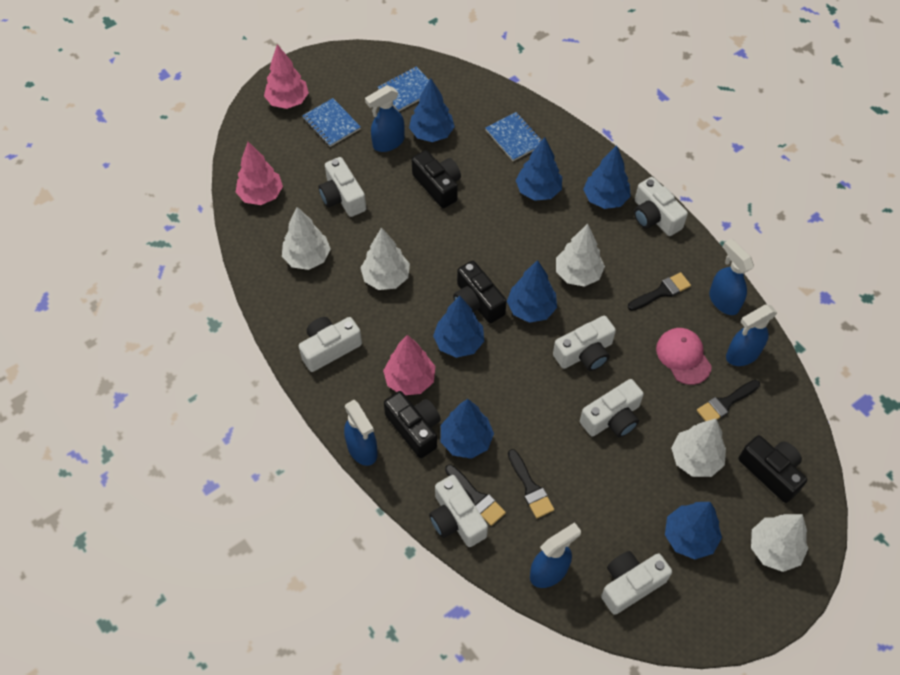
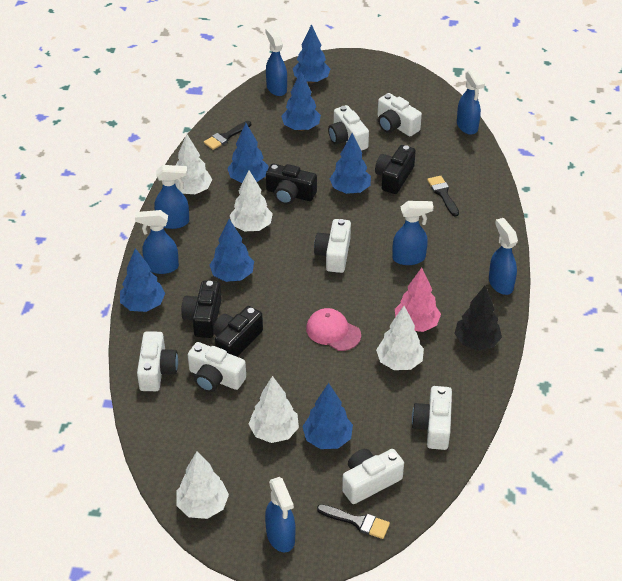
black brush: [445,465,506,526] [508,449,554,518] [628,272,691,311] [697,380,760,421] = 4 -> [204,121,251,150] [317,504,390,539] [427,176,459,217] = 3
black tree: none = 0 -> [454,286,502,350] = 1
blue notebook: [302,98,361,147] [378,66,429,111] [486,112,543,161] = 3 -> none = 0
blue spray bottle: [344,400,378,466] [365,85,405,152] [530,522,581,588] [709,239,754,315] [726,305,777,366] = 5 -> [135,210,179,274] [154,165,189,229] [265,27,287,96] [265,477,295,552] [392,201,434,265] [457,69,485,135] [489,218,518,295] = 7
pink tree: [236,142,283,205] [264,44,309,109] [383,335,435,395] = 3 -> [395,268,441,332] = 1

